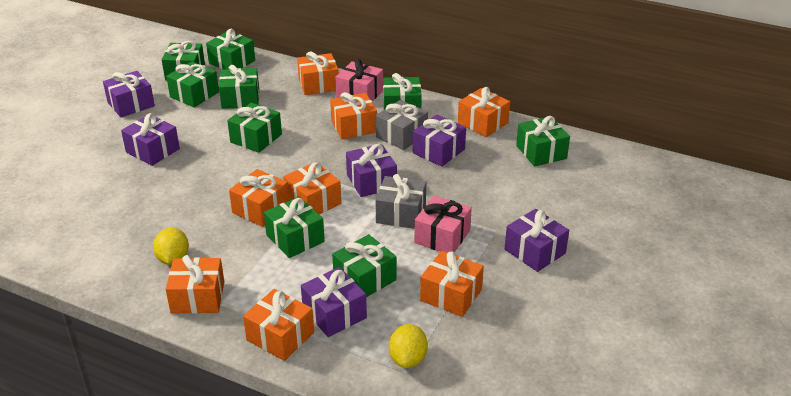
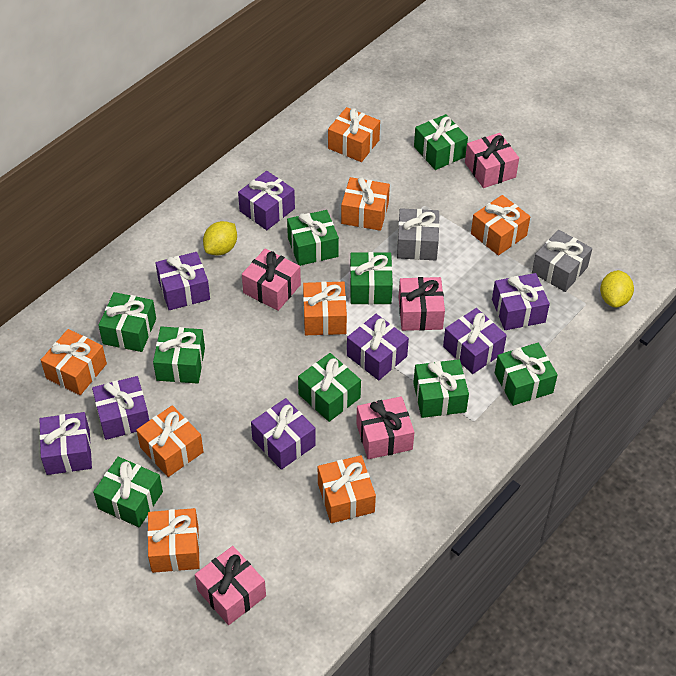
pink gift: [335,59,383,101] [414,195,472,253] = 2 -> [195,546,266,625] [242,248,301,311] [356,396,414,459] [399,277,445,331] [465,133,519,188] = 5
purple gift: [103,71,155,117] [121,113,180,166] [301,267,367,337] [346,144,397,197] [413,115,466,167] [505,209,569,272] = 6 -> [39,412,92,475] [92,376,149,440] [156,252,210,310] [238,171,295,230] [251,398,316,470] [347,314,409,380] [443,308,507,374] [492,273,550,330] = 8

